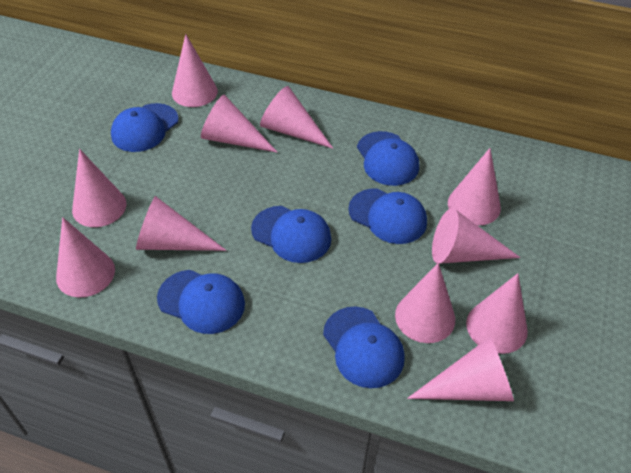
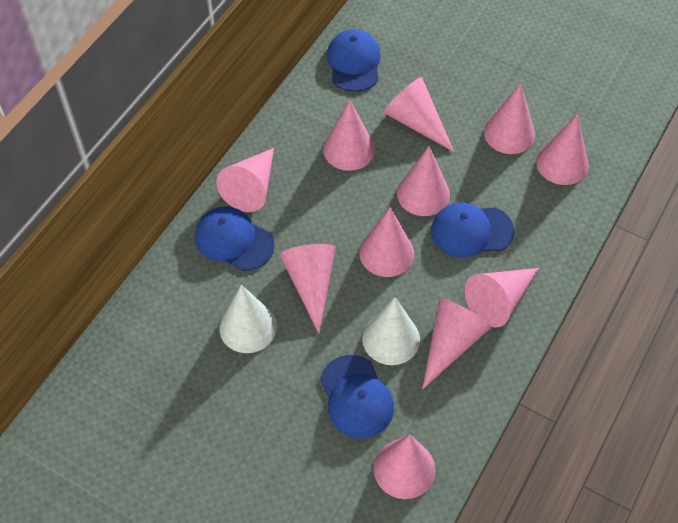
blue cap: [111,103,179,152] [157,270,245,334] [251,206,331,263] [323,307,405,388] [348,188,427,244] [357,131,419,186] = 6 -> [195,206,274,271] [320,355,394,438] [327,29,381,92] [431,202,514,258] = 4
white cone: none = 0 -> [219,285,277,353] [362,297,420,365] = 2

